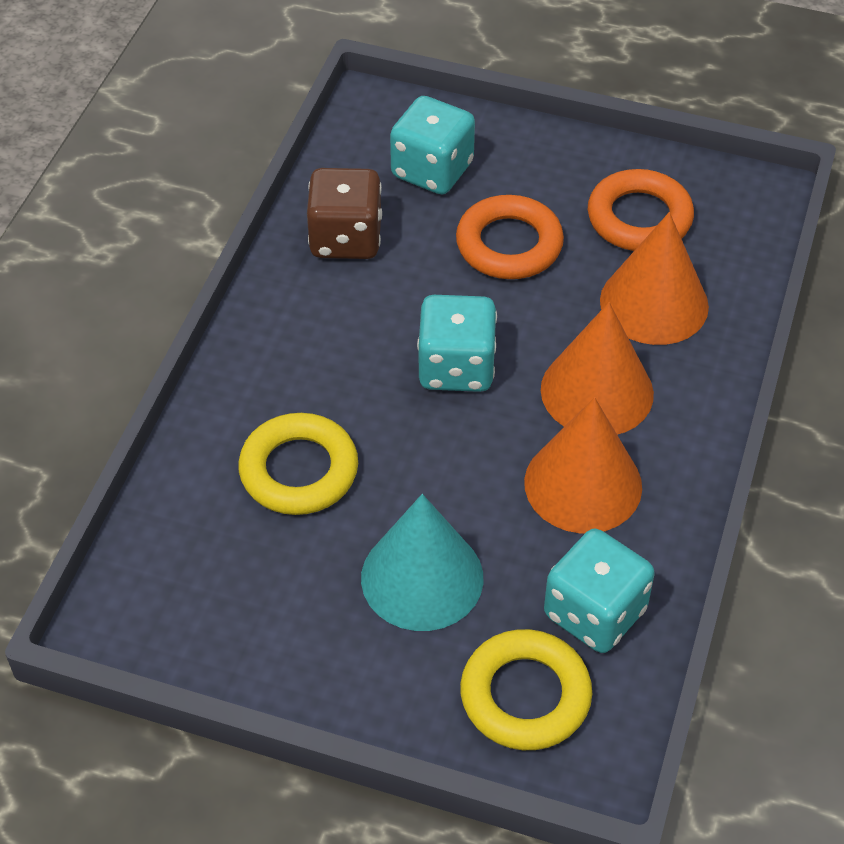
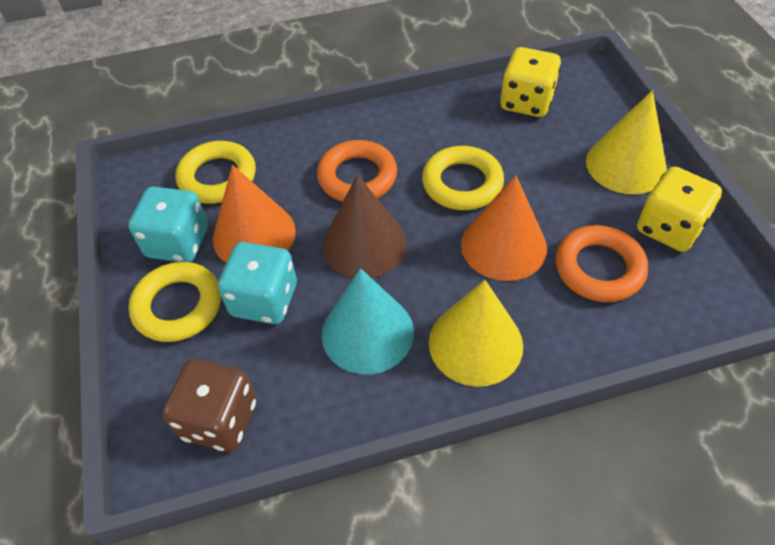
brown cone: none = 0 -> [323,175,407,278] = 1
orange cone: [524,397,642,533] [541,302,654,435] [600,212,709,345] = 3 -> [213,165,296,262] [461,175,547,281] = 2
turquoise dice: [390,96,475,194] [417,295,497,392] [544,529,655,653] = 3 -> [128,187,208,262] [218,242,297,324] = 2
yellow cone: none = 0 -> [429,280,523,387] [586,90,667,194] = 2
yellow dice: none = 0 -> [500,47,561,117] [637,167,722,252] = 2
yellow ring: [238,413,358,515] [460,629,592,750] = 2 -> [128,262,221,342] [176,141,256,204] [422,146,504,210] = 3

